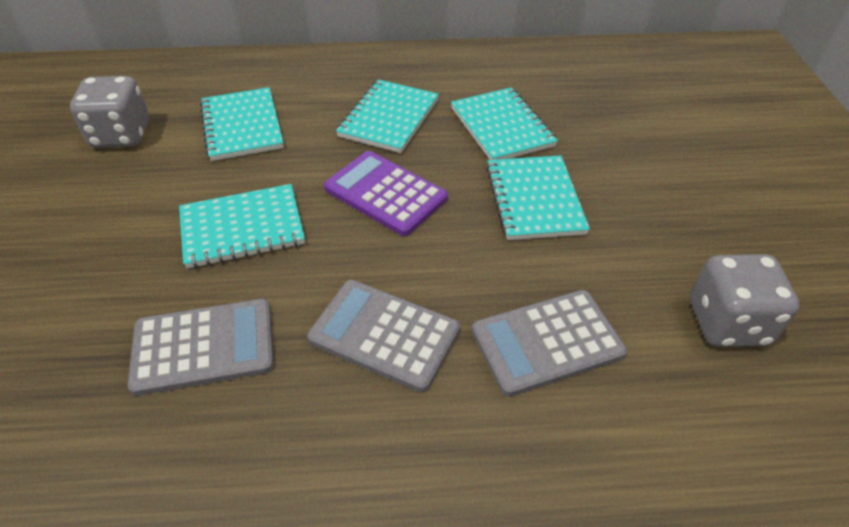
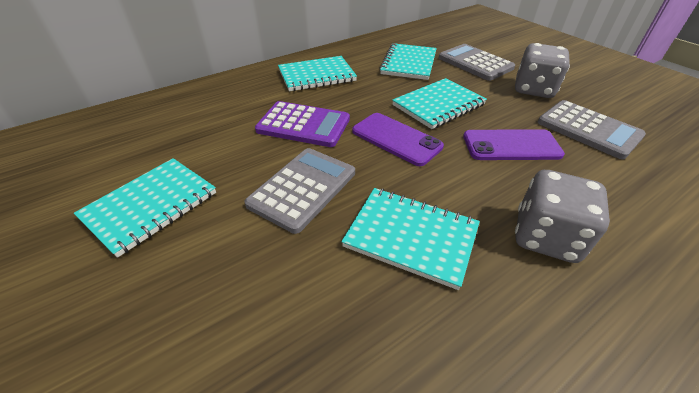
purple phone: none = 0 -> [352,113,444,166] [463,129,565,160] = 2

